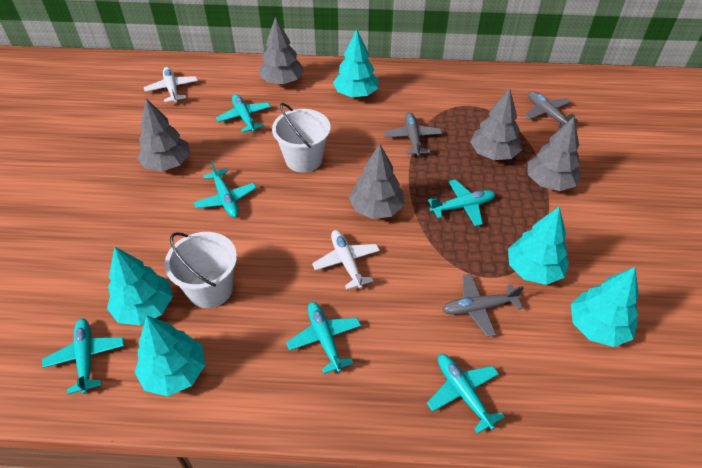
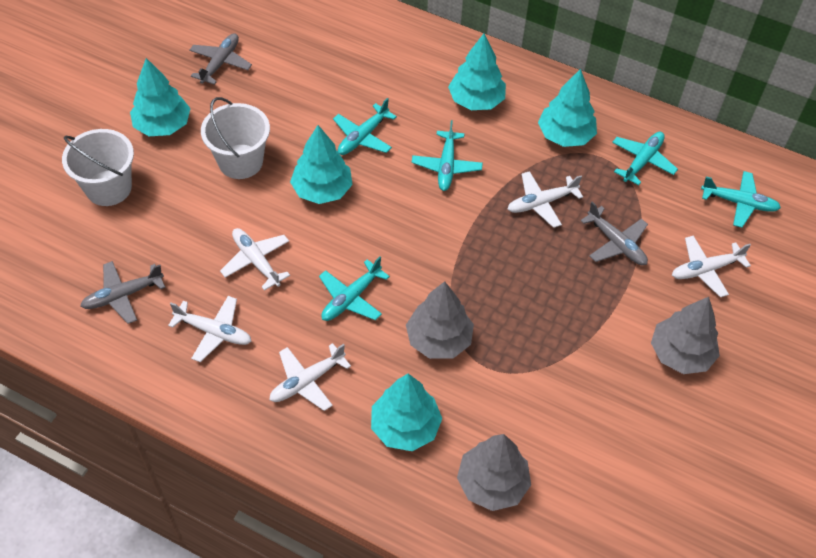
grey tree: [137,98,190,171] [259,17,304,84] [349,144,404,219] [470,88,522,160] [528,117,581,191] = 5 -> [406,281,474,359] [457,434,531,511] [651,297,720,374] = 3
turquoise plane: [42,318,124,394] [193,161,257,217] [216,94,271,133] [286,302,361,374] [427,354,505,434] [428,179,495,226] = 6 -> [319,257,390,321] [333,98,397,155] [411,120,483,191] [612,132,678,185] [701,171,781,228] = 5
white plane: [144,67,198,103] [312,230,380,290] = 2 -> [168,296,252,362] [220,228,290,291] [269,343,351,411] [508,171,583,228] [672,236,751,297] = 5

